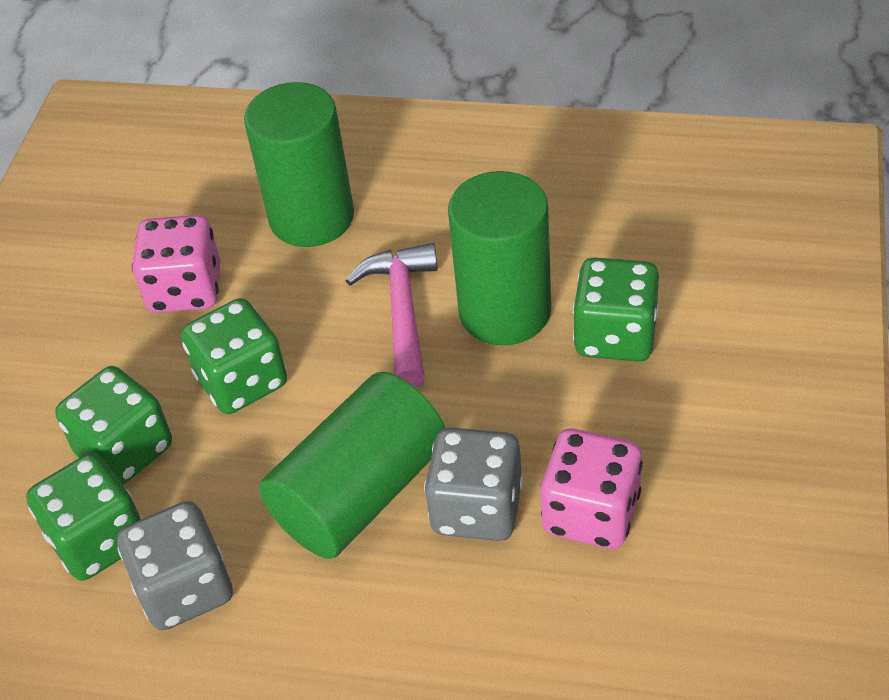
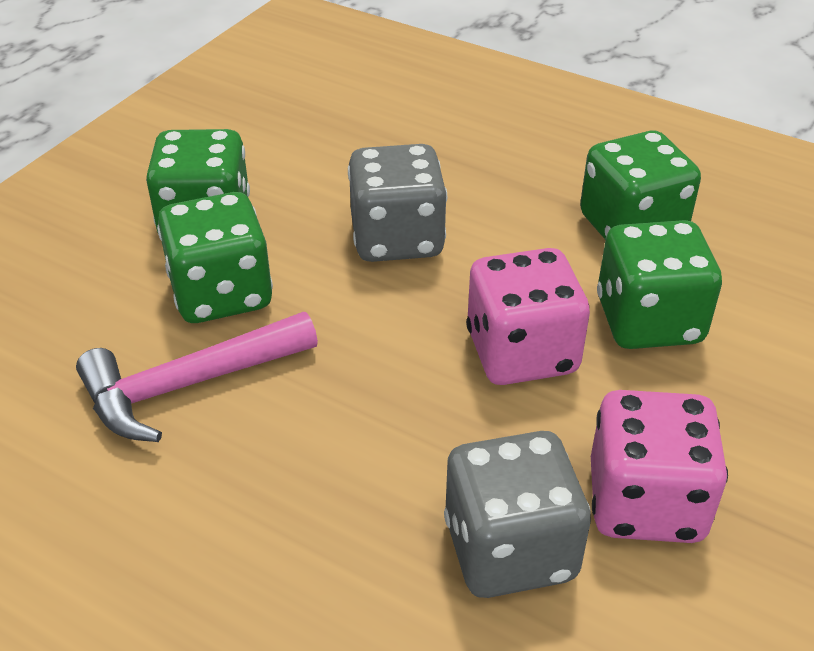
green cylinder: [244,82,354,247] [259,372,445,559] [448,171,551,345] = 3 -> none = 0

